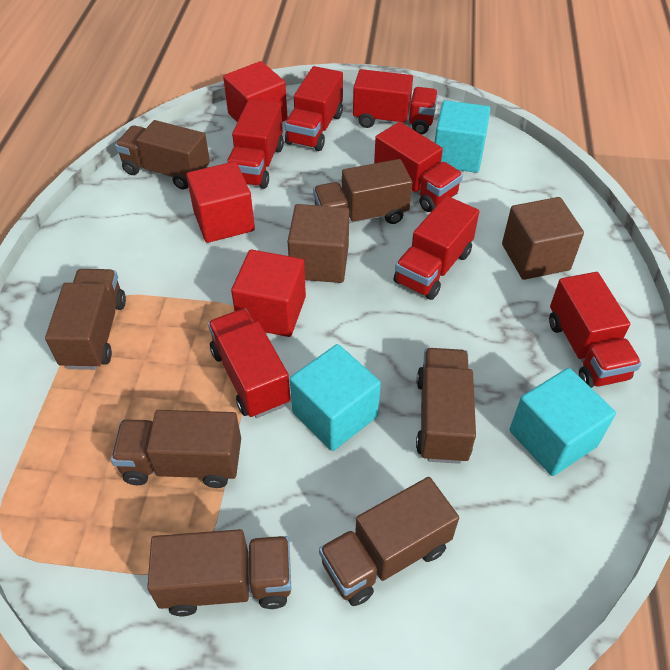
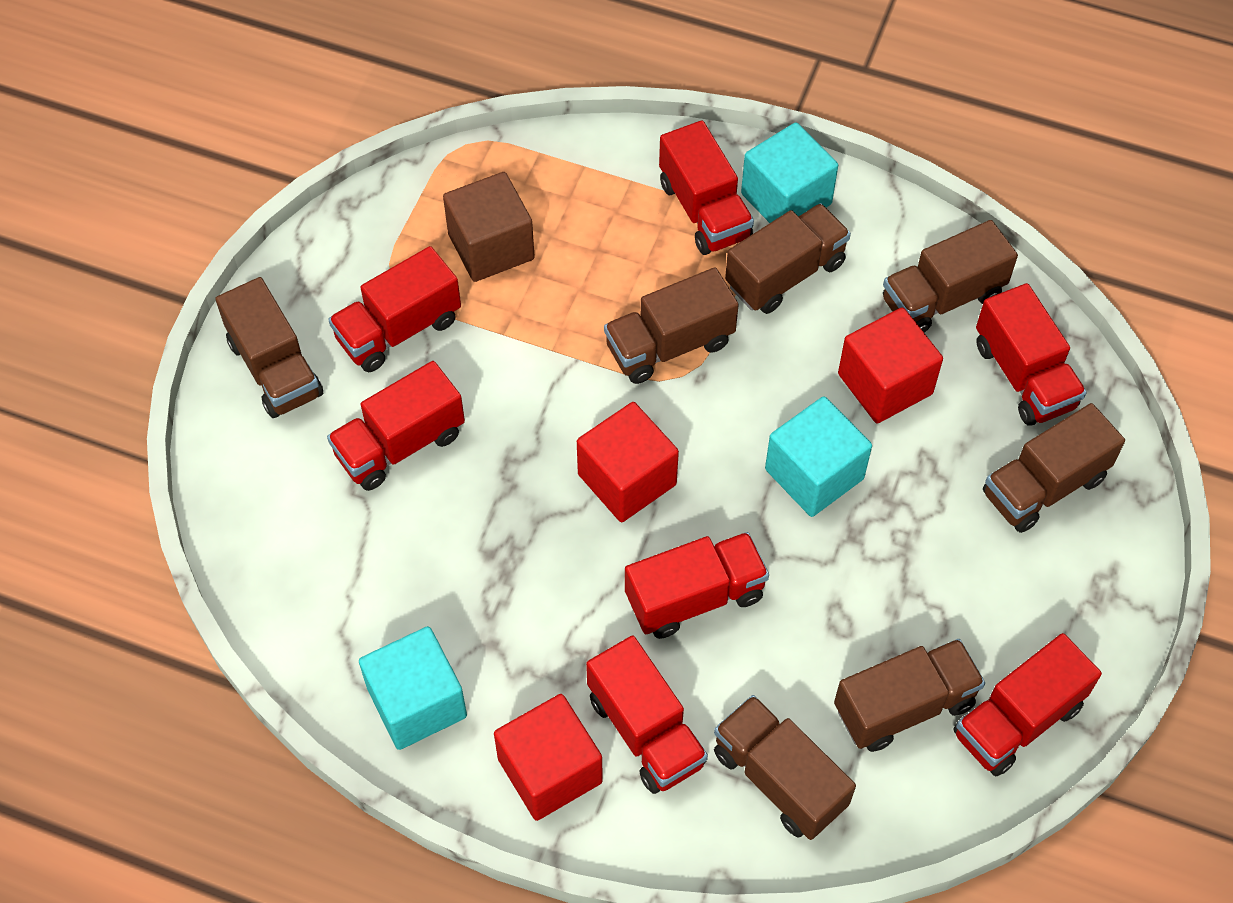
brown cube: [288,204,349,283] [502,197,584,280] = 2 -> [443,172,535,282] = 1

